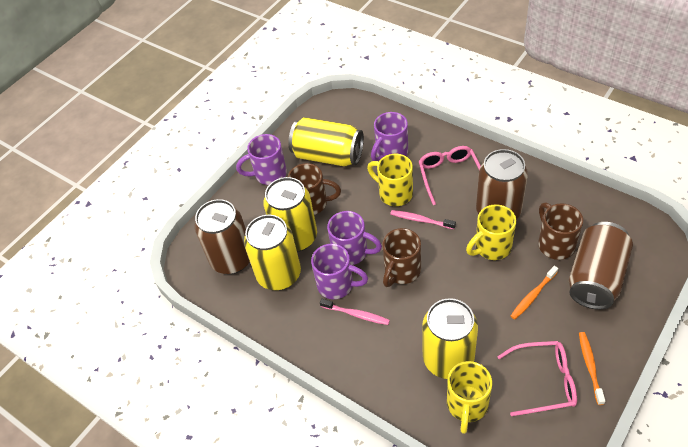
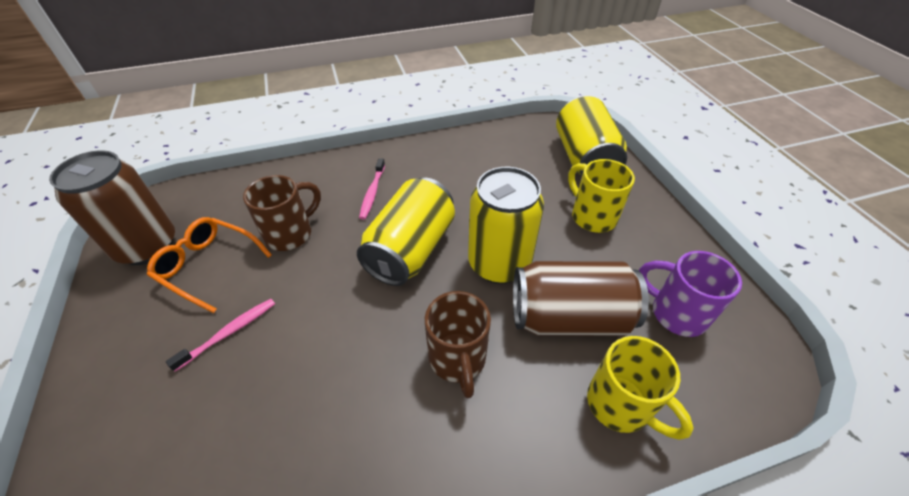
brown can: [195,199,250,274] [476,149,528,220] [569,222,633,310] = 3 -> [49,150,175,265] [513,261,649,336] = 2
brown mug: [288,163,341,215] [382,228,421,287] [538,203,583,260] = 3 -> [243,175,321,251] [425,291,491,398] = 2
orange glasses: none = 0 -> [147,217,272,313] = 1
orange toothbrush: [511,266,558,319] [579,332,605,405] = 2 -> none = 0
pink glasses: [419,146,481,205] [497,341,577,416] = 2 -> none = 0
purple mug: [236,134,287,185] [311,244,368,299] [327,211,382,265] [371,112,408,161] = 4 -> [639,251,742,337] = 1
yellow can: [244,215,301,290] [263,177,317,252] [288,117,364,167] [422,298,478,379] = 4 -> [357,177,455,286] [468,167,544,284] [556,96,627,176] = 3
yellow mug: [367,154,413,206] [447,361,492,434] [466,204,516,260] = 3 -> [568,159,635,233] [587,336,694,440] = 2

